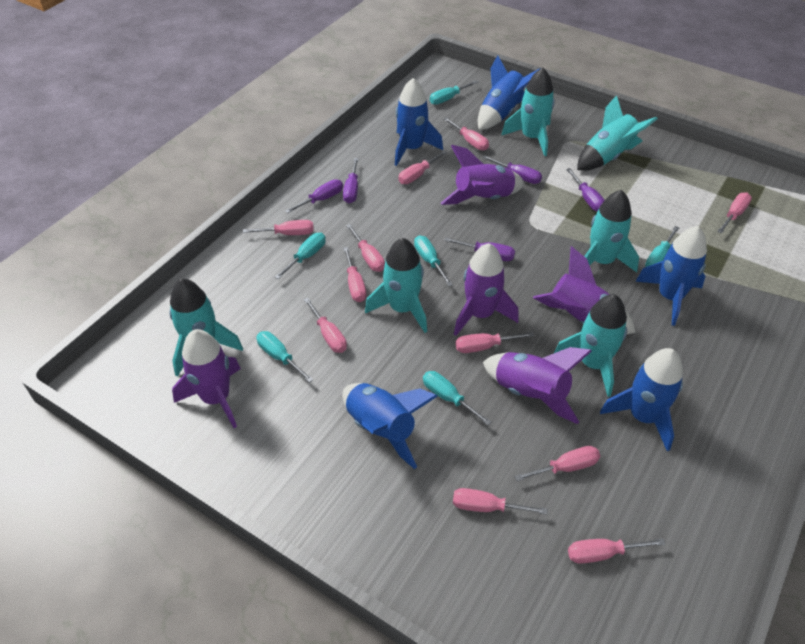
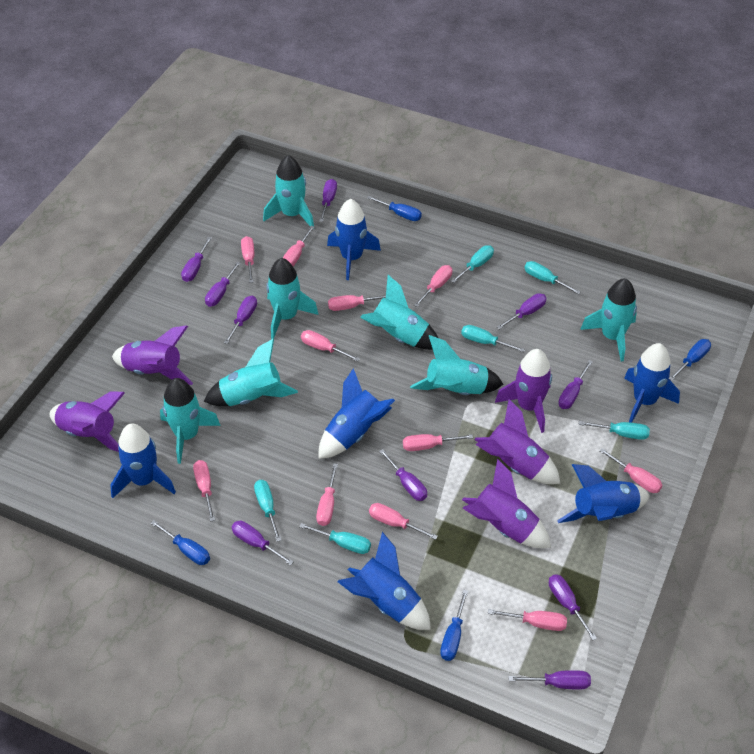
blue rocket: [342,383,438,469] [395,78,443,166] [478,55,541,130] [600,348,683,451] [635,226,707,326] = 5 -> [110,423,176,498] [319,368,395,459] [327,199,381,280] [337,532,431,630] [557,464,650,523] [624,343,680,423] = 6
blue screwdriver: none = 0 -> [150,520,210,565] [367,196,422,221] [440,590,468,661] [669,339,711,381] = 4
purple screwdriver: [285,179,343,213] [343,158,358,203] [444,238,515,261] [482,155,542,184] [566,168,605,212] = 5 -> [181,237,212,282] [205,262,240,307] [224,296,257,344] [232,521,294,565] [319,179,337,222] [379,449,427,501] [497,293,547,330] [508,670,591,690] [549,574,597,641] [558,360,593,409] = 10
turquoise rocket: [170,278,243,377] [365,238,427,333] [501,68,555,156] [554,294,627,397] [577,95,658,171] [584,190,639,272] = 6 -> [160,378,221,464] [204,339,298,406] [263,155,314,226] [266,258,318,339] [360,275,438,350] [410,335,504,395] [580,278,637,362] = 7

